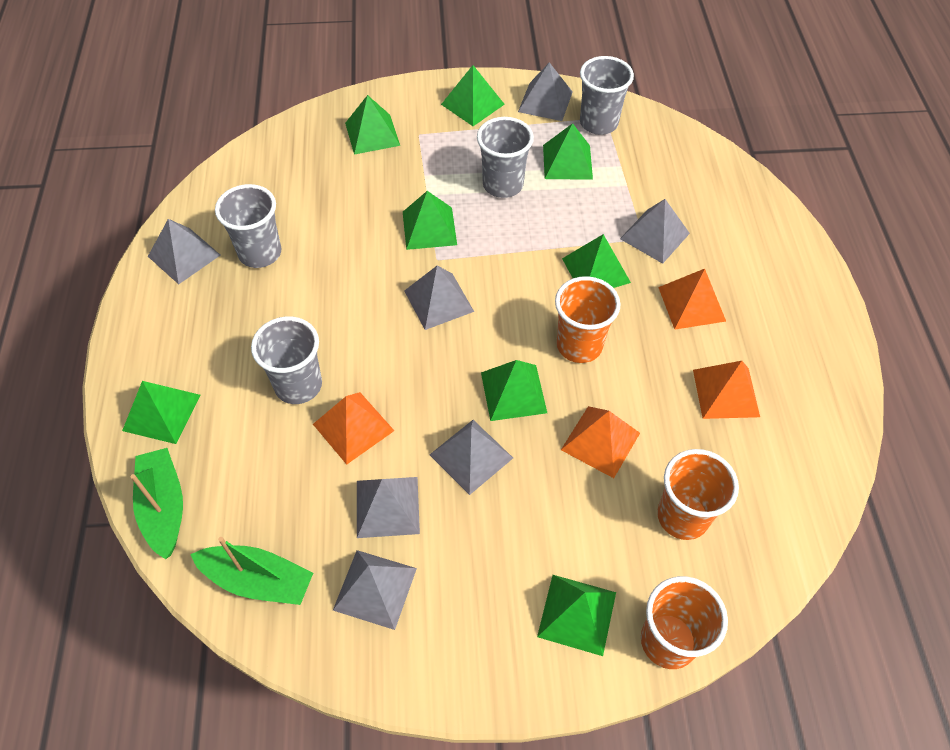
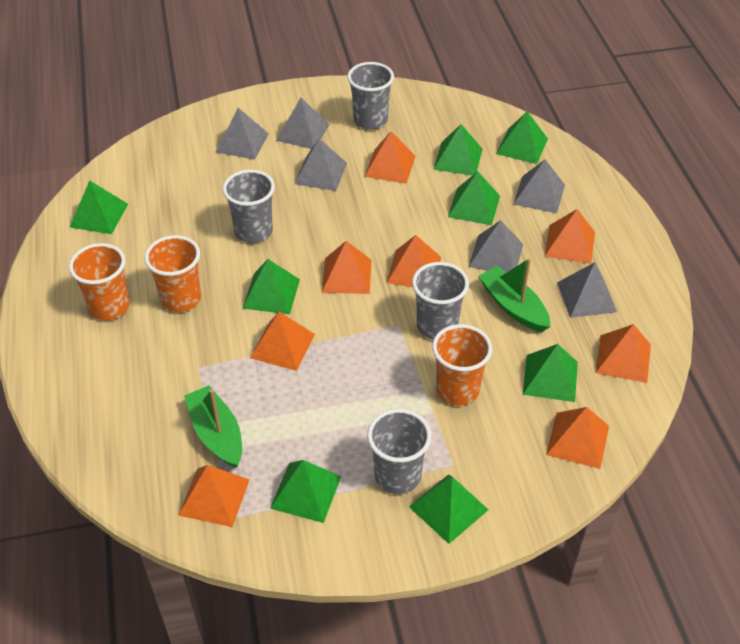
grey pyramid: [148,219,220,284] [333,550,417,630] [357,477,420,538] [404,266,474,330] [430,420,513,495] [518,62,572,121] [620,199,690,264] = 7 -> [216,108,269,160] [276,98,330,149] [294,138,347,191] [469,220,523,272] [514,159,565,213] [557,262,617,318] = 6
orange pyramid: [313,392,394,465] [561,406,640,478] [658,269,726,330] [693,361,760,419] = 4 -> [178,465,250,527] [250,312,315,371] [322,241,371,294] [364,131,416,184] [387,235,441,287] [544,209,595,264] [546,407,609,469] [596,324,651,383] = 8

